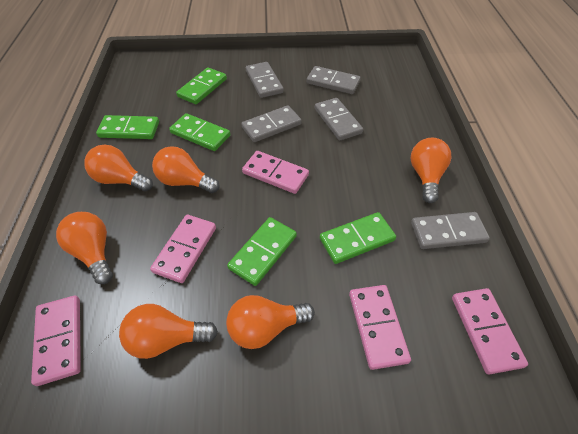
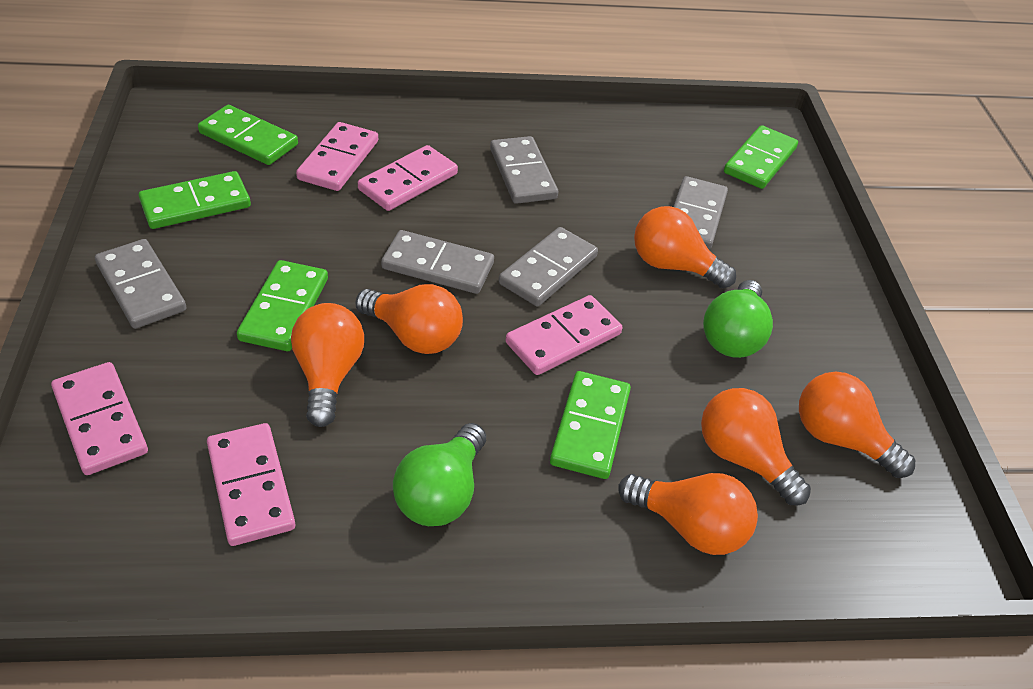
green light bulb: none = 0 -> [393,423,486,526] [703,280,773,358] = 2

